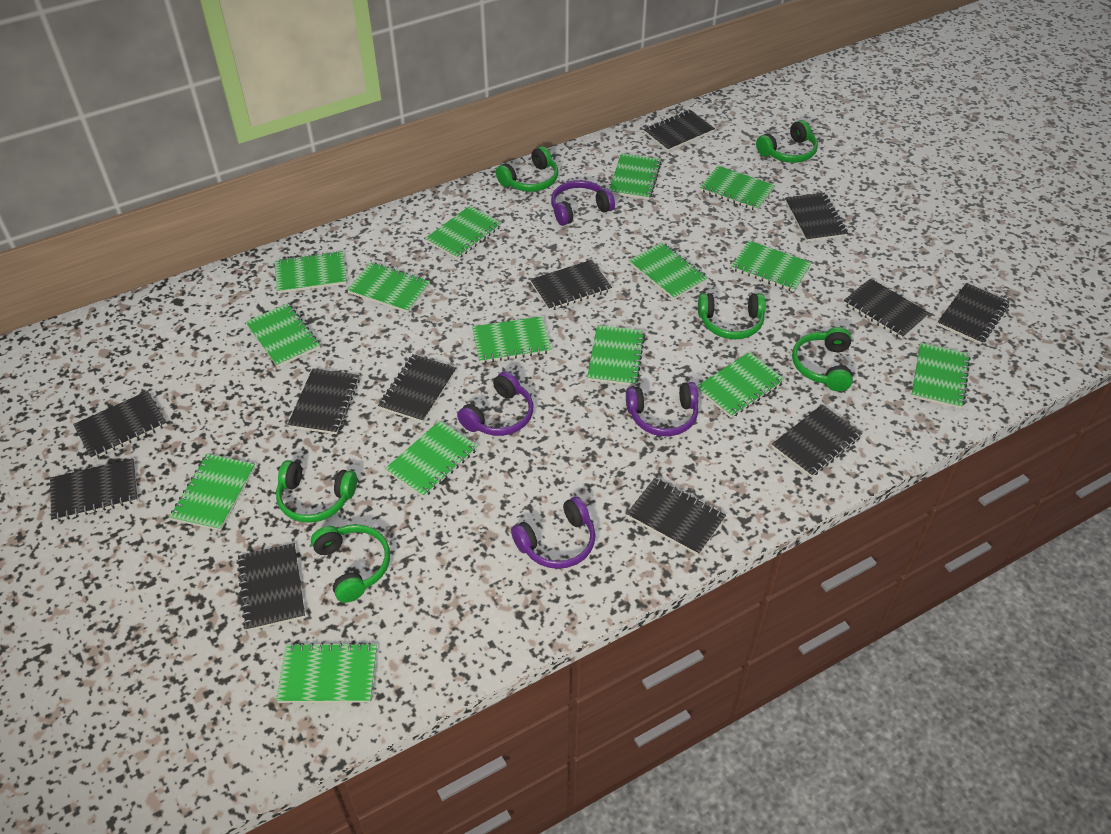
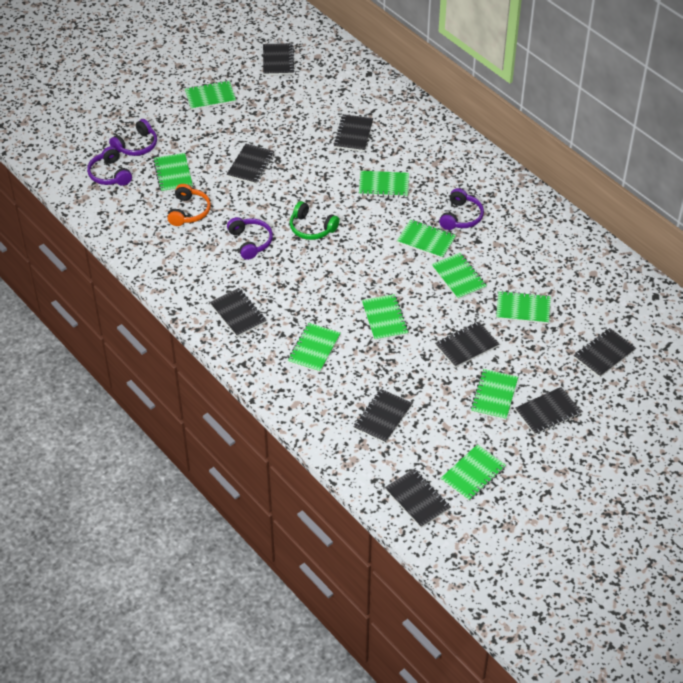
black notebook: [50,458,138,522] [73,391,167,459] [237,543,305,631] [287,368,360,434] [378,354,456,423] [530,260,612,311] [627,478,726,555] [644,110,715,152] [772,404,862,477] [785,192,848,242] [843,278,929,339] [937,283,1010,345] = 12 -> [210,288,267,337] [226,144,275,184] [263,43,294,75] [334,114,373,152] [354,389,412,443] [385,469,451,528] [435,321,499,368] [515,387,581,435] [574,328,636,378] = 9
green headphones: [276,460,357,523] [311,524,390,603] [496,146,558,192] [698,293,766,339] [756,120,818,163] [792,327,853,391] = 6 -> [290,201,340,240] = 1
green notebook: [170,454,255,531] [246,303,320,367] [275,251,347,294] [276,643,377,703] [347,262,430,313] [385,421,478,498] [425,206,501,259] [472,316,552,363] [587,325,645,386] [609,153,662,200] [629,242,708,300] [697,352,785,418] [700,166,775,211] [731,241,812,292] [911,343,971,409] = 15 -> [153,153,193,193] [185,81,236,110] [287,323,341,373] [359,171,409,198] [362,294,409,341] [397,219,456,259] [431,253,487,299] [441,444,506,501] [470,369,518,420] [496,291,551,324] = 10
orange headphones: none = 0 -> [167,184,211,226] = 1

